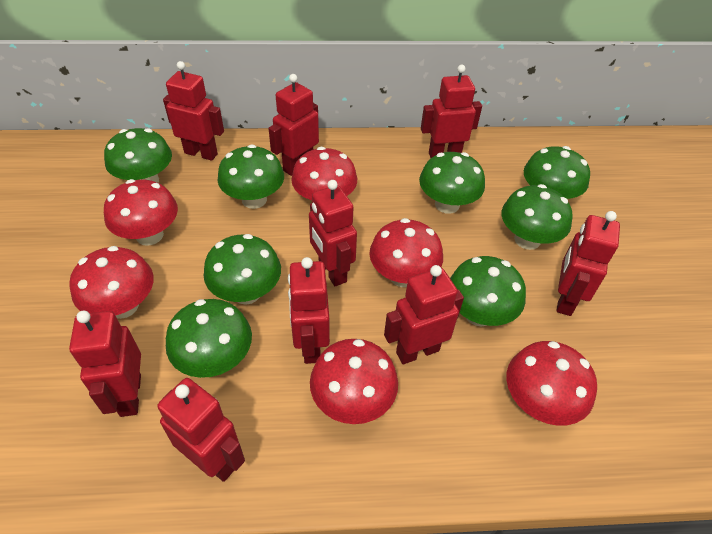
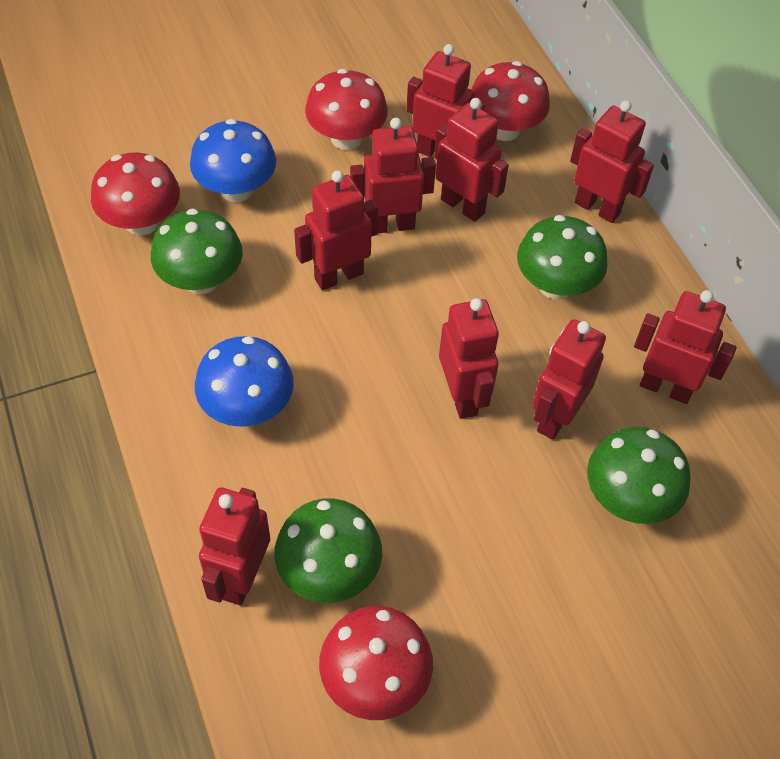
blue mushroom: none = 0 -> [190,119,276,202] [195,336,294,427] = 2
green mushroom: [104,128,172,183] [166,299,252,378] [204,234,281,305] [217,144,284,209] [419,152,485,214] [450,256,526,327] [502,184,573,250] [524,146,590,199] = 8 -> [151,208,242,294] [274,498,382,603] [517,215,608,300] [587,427,691,524] = 4
red mushroom: [69,246,154,319] [104,179,178,246] [291,147,357,200] [310,339,398,424] [369,218,443,287] [506,341,597,426] = 6 -> [91,152,180,235] [305,69,388,150] [319,606,433,720] [471,61,550,141] = 4

